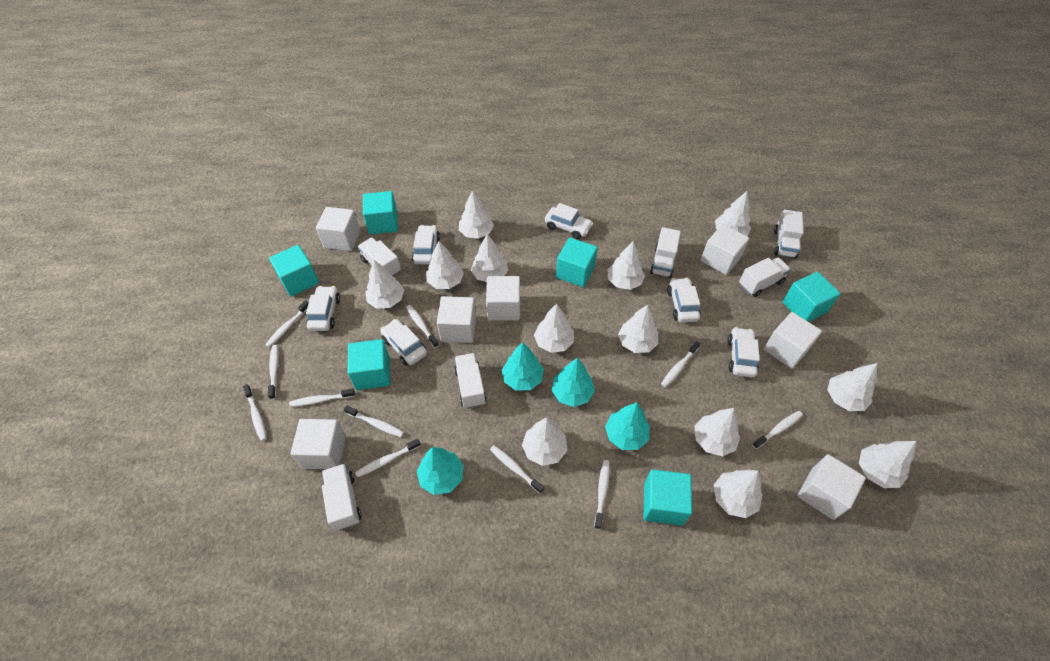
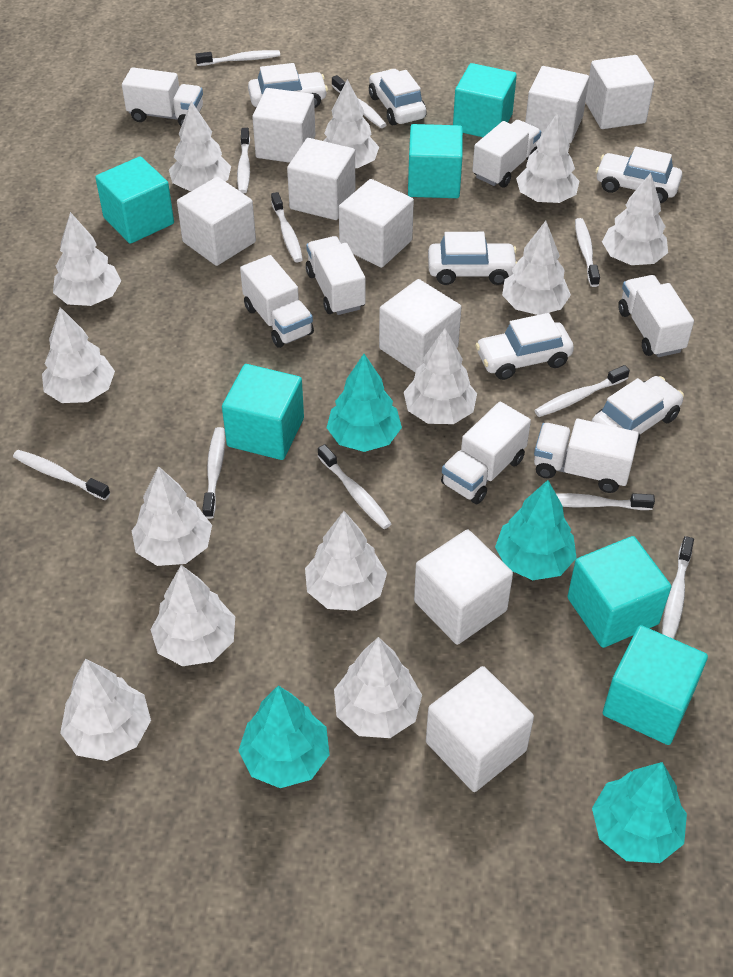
white cube: [291,419,346,469] [316,207,360,251] [437,296,476,343] [486,276,520,321] [700,224,749,275] [764,312,822,369] [797,454,866,520] = 7 -> [177,177,256,266] [252,88,315,163] [287,138,355,220] [339,179,414,268] [379,279,462,373] [414,530,513,645] [426,666,534,792] [525,66,589,143] [586,55,654,129] = 9
white truck: [322,464,362,531] [357,237,401,277] [454,353,487,409] [650,227,681,278] [739,258,791,297] [774,210,804,258] = 6 -> [122,67,203,126] [240,255,314,348] [306,236,366,315] [441,402,531,504] [472,120,541,188] [534,419,639,493] [618,275,694,357] = 7

